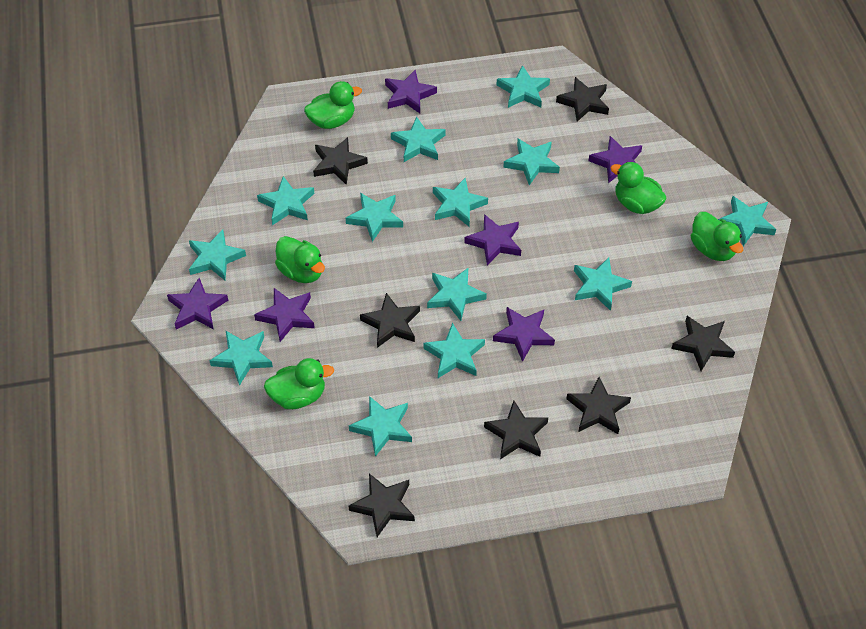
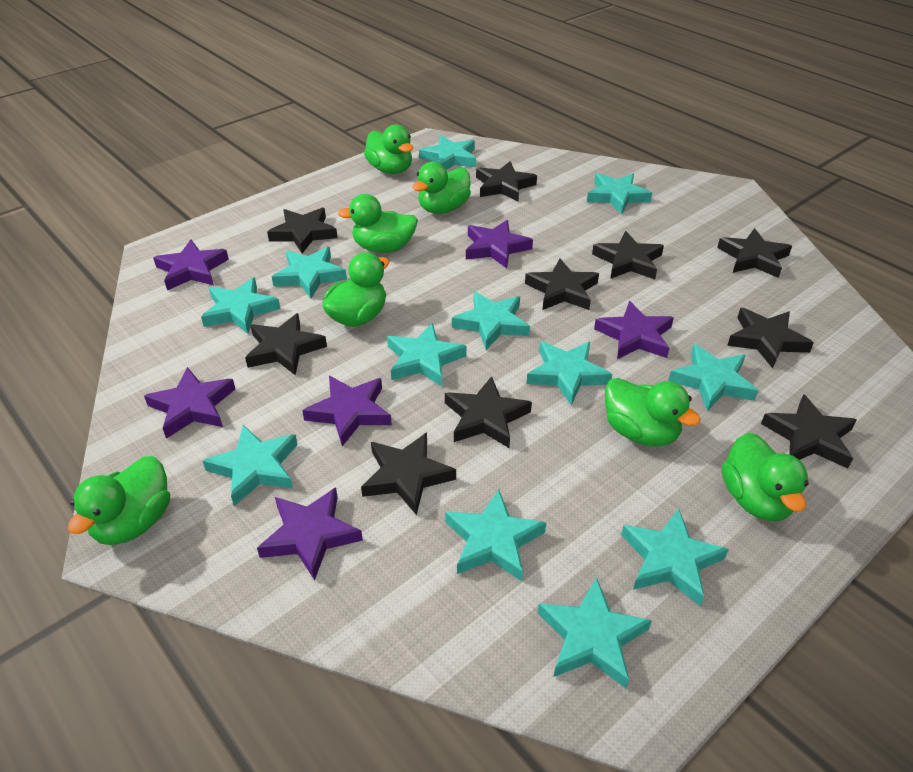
black star: [313,137,368,185] [348,473,415,537] [360,293,420,348] [484,401,548,459] [556,77,609,122] [566,377,631,434] [671,316,735,371] = 7 -> [245,313,327,375] [267,208,338,253] [361,432,456,515] [445,376,532,448] [476,161,537,202] [525,259,599,310] [592,231,664,279] [717,228,792,278] [727,308,814,368] [761,394,857,468] = 10
green duck: [264,358,334,409] [275,236,325,283] [304,81,362,129] [610,162,666,214] [691,212,743,261] = 5 -> [68,456,170,545] [323,252,389,327] [338,194,418,253] [364,125,413,174] [412,162,471,214] [605,378,701,447] [722,432,809,521] = 7
turquoise star: [189,229,246,280] [209,330,273,386] [257,176,314,225] [346,193,403,242] [349,396,412,457] [391,117,446,162] [423,323,485,378] [427,268,487,321] [433,178,488,226] [496,65,550,108] [503,139,560,185] [574,257,632,311] [718,196,777,246] = 13 -> [201,277,280,334] [203,425,298,506] [272,247,347,298] [387,323,467,386] [419,135,476,170] [445,489,546,581] [452,292,530,350] [526,341,612,406] [538,577,652,688] [587,173,652,214] [621,508,729,606] [668,344,758,411] = 12

